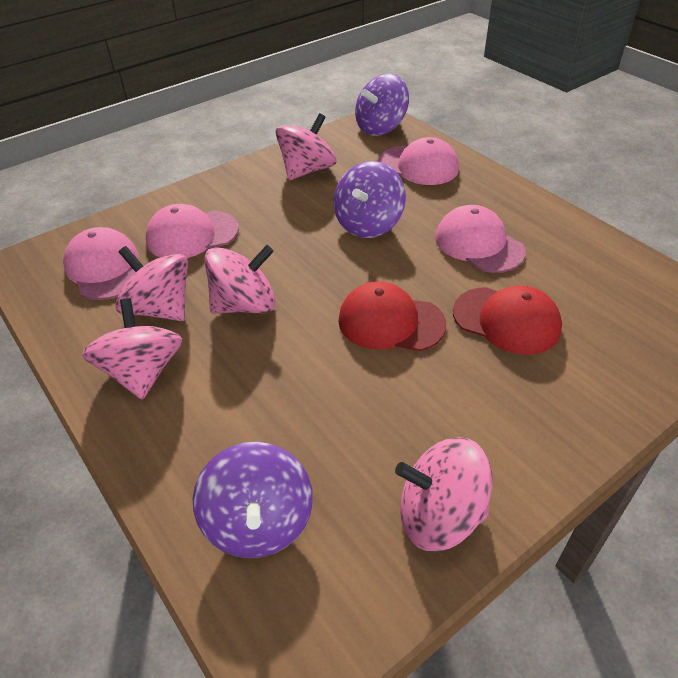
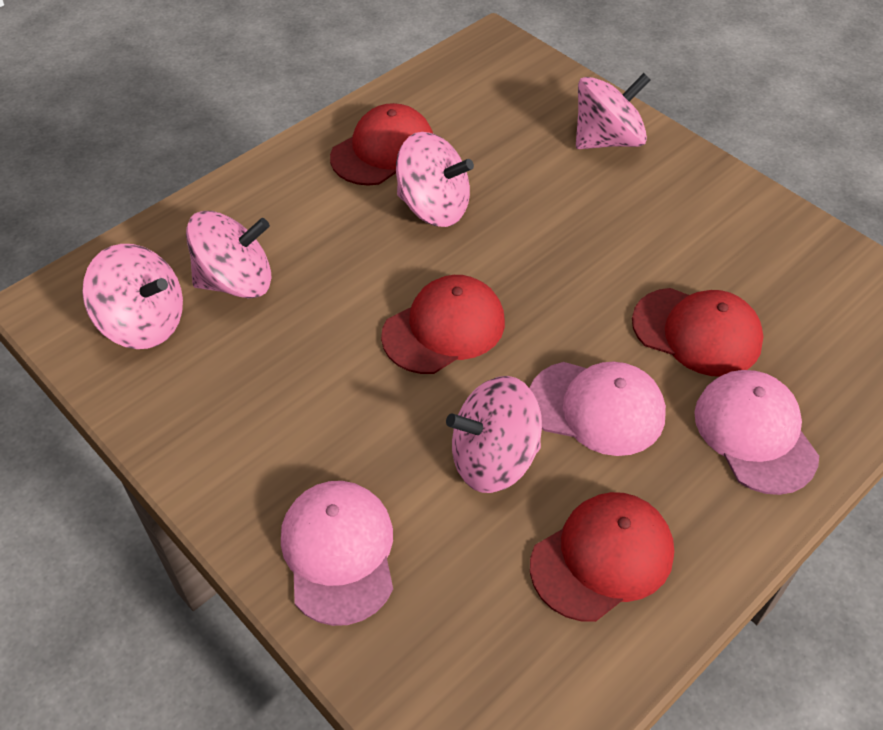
pink cap: [63,227,139,300] [146,204,239,258] [379,137,459,185] [435,205,526,273] = 4 -> [281,481,393,626] [529,361,666,456] [694,370,819,495] = 3
purple spinning top: [193,442,313,558] [334,161,406,238] [355,74,409,136] = 3 -> none = 0
red cap: [338,281,446,351] [453,285,562,355] = 2 -> [330,103,433,186] [381,275,505,374] [530,492,674,622] [632,288,764,377] = 4

